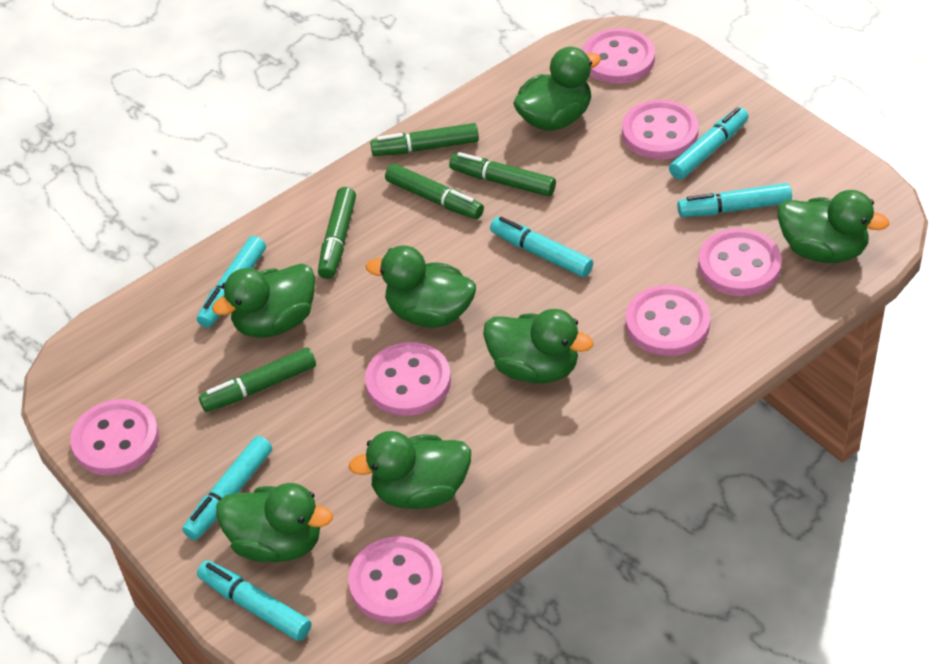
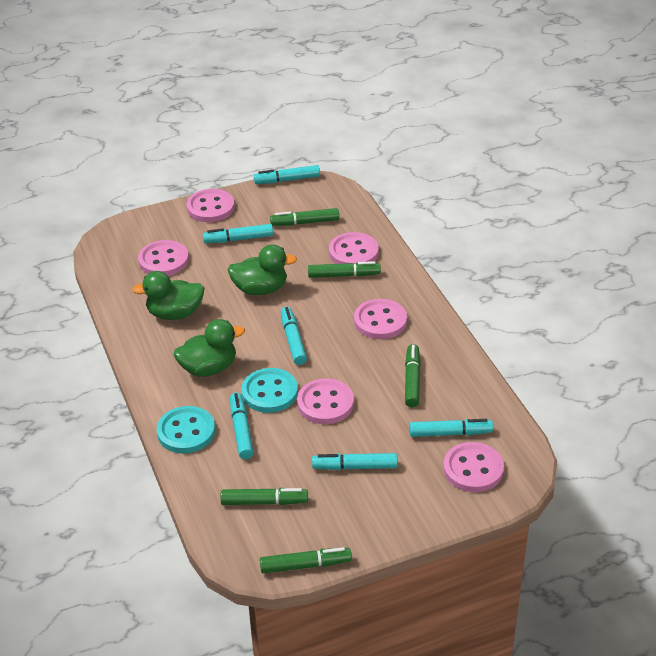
green duck: [212,263,315,338] [216,483,333,562] [349,431,471,509] [366,245,476,328] [483,309,593,383] [513,47,601,131] [777,190,889,263] = 7 -> [132,271,205,320] [174,319,245,377] [227,244,297,295] = 3
pink button: [70,399,159,476] [348,536,443,624] [365,342,451,416] [582,28,655,84] [622,100,699,159] [626,285,710,356] [699,229,782,296] = 7 -> [138,240,189,276] [187,189,235,222] [297,379,354,424] [329,232,379,264] [354,299,407,339] [443,442,504,492] = 6
turquoise button: none = 0 -> [157,406,215,454] [241,368,298,413] = 2

